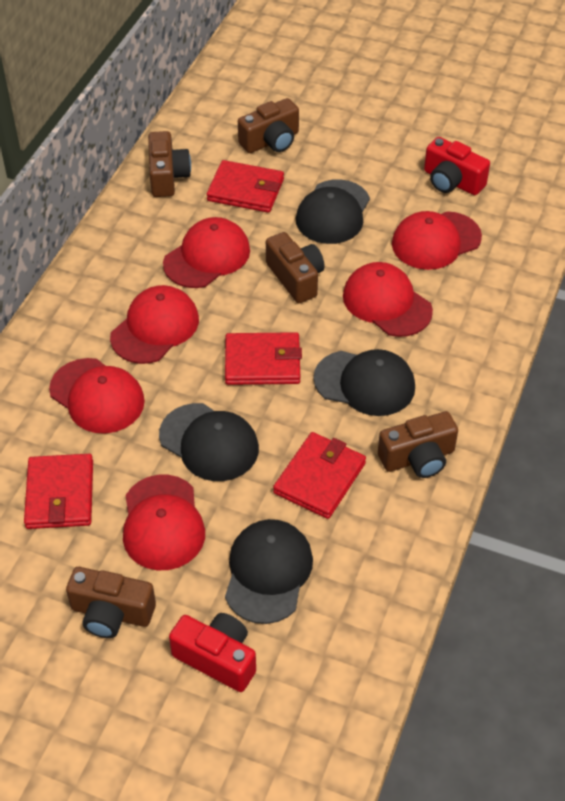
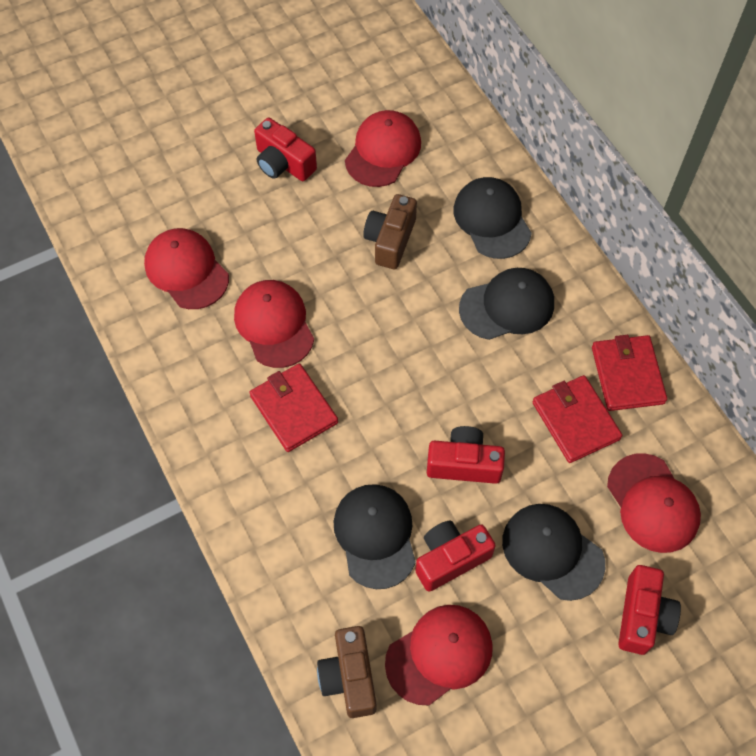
brown camera: [66,567,156,638] [148,131,191,197] [238,98,299,153] [266,232,325,303] [378,411,458,478] = 5 -> [317,626,376,718] [363,194,417,269] = 2
red camera: [169,613,256,692] [424,137,490,195] = 2 -> [254,118,317,181] [415,521,496,592] [427,426,505,484] [618,565,681,655] = 4
red cap: [49,358,145,434] [110,285,199,364] [123,475,205,570] [163,217,250,288] [343,262,433,337] [392,211,482,270] = 6 -> [144,228,229,309] [234,280,314,368] [345,110,421,187] [385,605,493,705] [607,453,701,553] = 5
red wallet: [24,454,93,529] [207,160,284,213] [225,332,302,385] [273,432,366,519] = 4 -> [249,363,338,452] [533,375,622,463] [592,335,667,411] = 3

